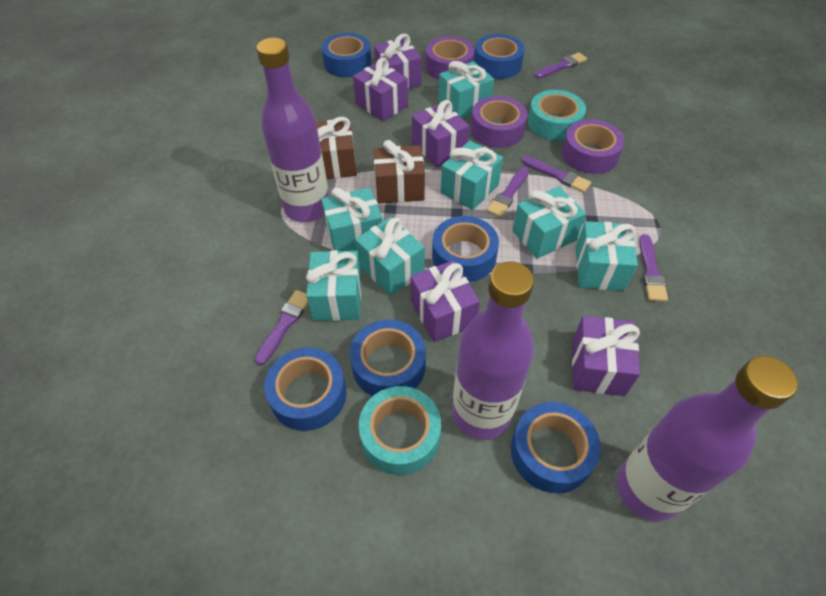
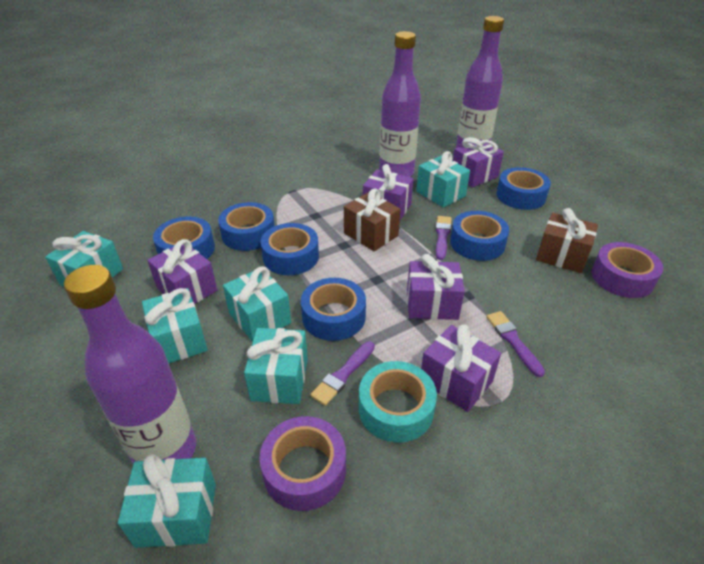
purple brush: [254,290,308,366] [487,167,529,217] [522,156,591,193] [534,52,587,78] [639,234,668,302] = 5 -> [310,341,375,406] [435,216,452,260] [486,311,545,377] = 3
purple tape: [425,36,475,80] [471,96,528,148] [562,119,625,174] = 3 -> [260,416,346,511] [592,242,663,298] = 2
turquoise gift: [306,250,361,321] [321,187,382,251] [355,217,425,296] [438,61,494,118] [441,141,503,210] [512,186,586,259] [575,221,638,291] = 7 -> [45,231,123,287] [118,454,216,548] [142,288,208,363] [223,266,291,342] [244,328,308,404] [416,151,470,208] = 6
turquoise tape: [359,386,441,475] [528,90,586,141] = 2 -> [359,361,437,443] = 1

